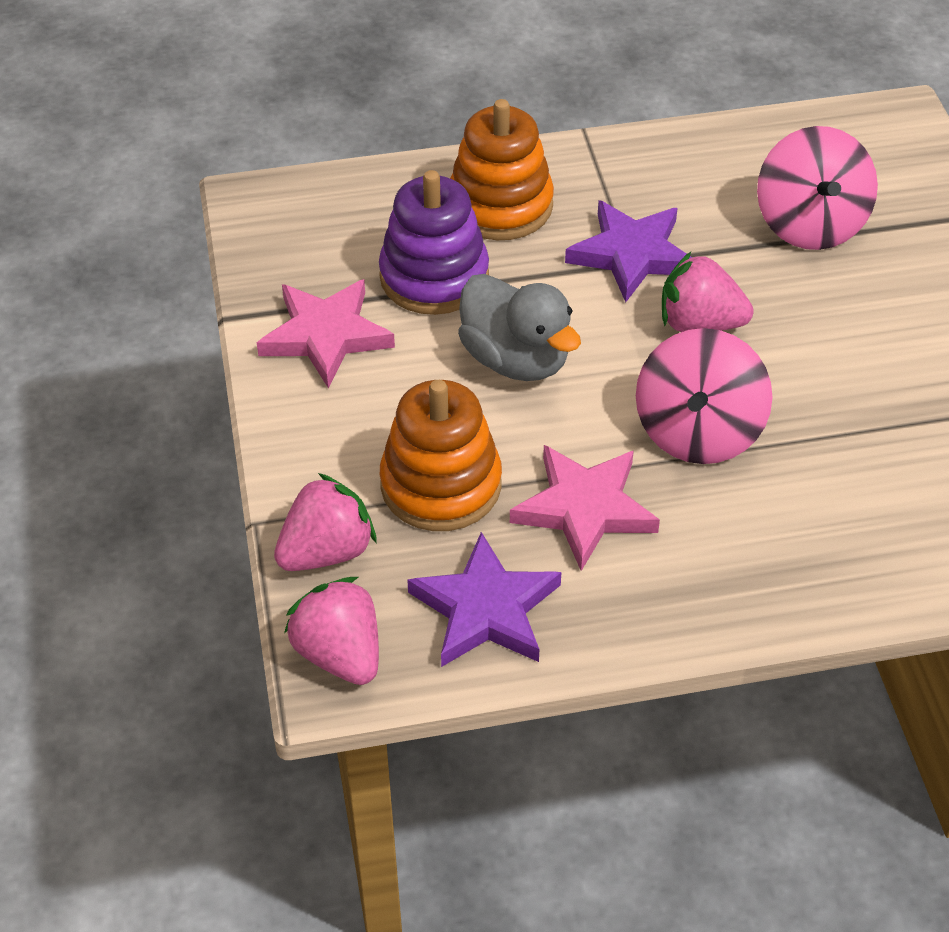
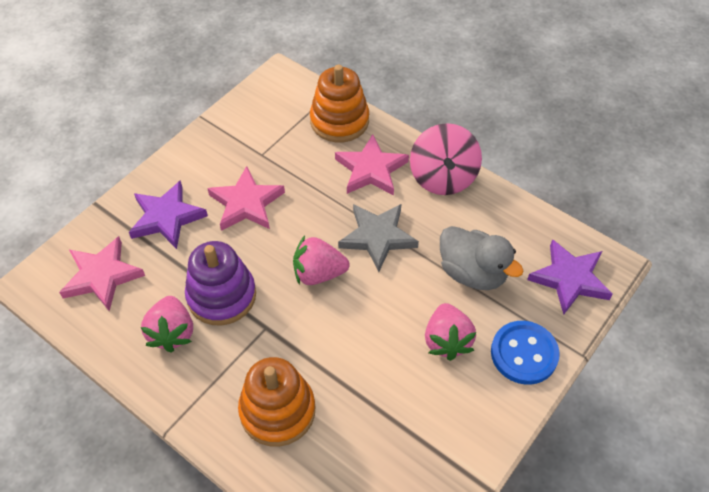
blue button: none = 0 -> [491,321,560,385] = 1
grey star: none = 0 -> [338,204,419,272] = 1
pink spinning top: [636,328,773,464] [757,126,878,250] = 2 -> [410,123,482,195] = 1
pink star: [257,279,395,388] [510,445,660,571] = 2 -> [59,236,145,311] [207,166,285,231] [335,134,409,196] = 3

